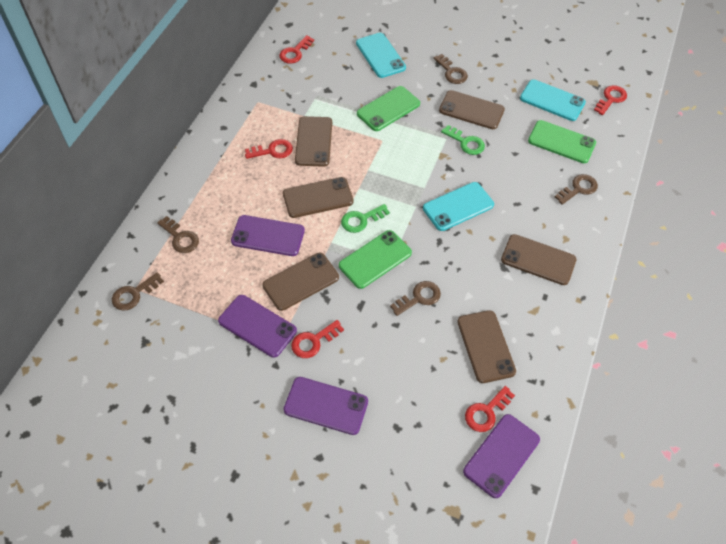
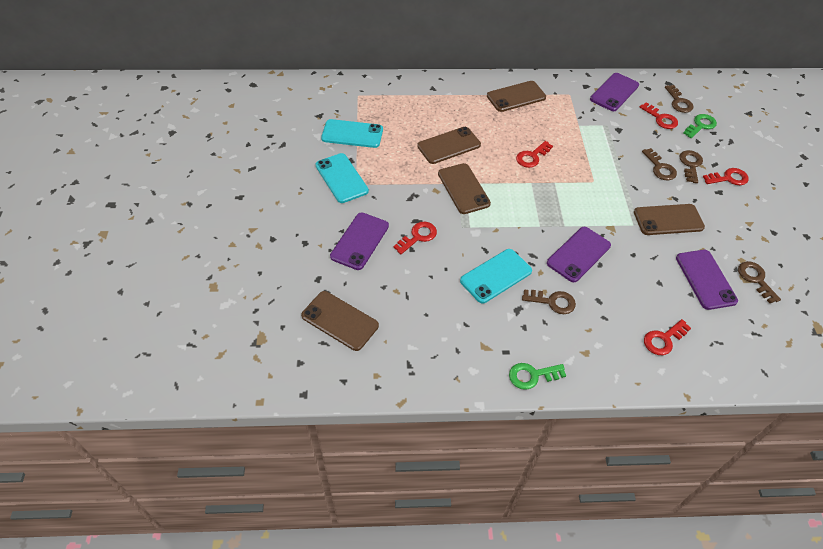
brown phone: [262,253,339,311] [283,177,354,218] [295,116,332,167] [439,90,505,129] [457,310,516,383] [501,234,576,285] = 6 -> [301,291,379,351] [417,127,481,164] [438,163,491,214] [487,81,546,112] [634,204,705,235] = 5
green phone: [339,230,412,289] [357,86,420,131] [528,120,596,163] = 3 -> none = 0

